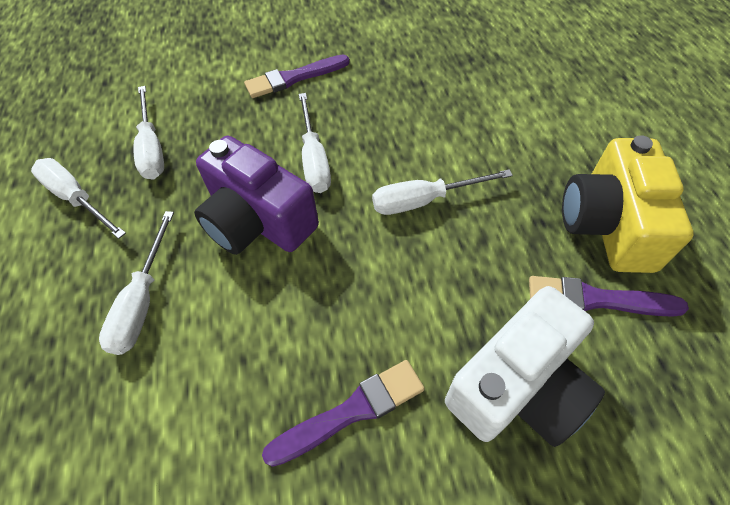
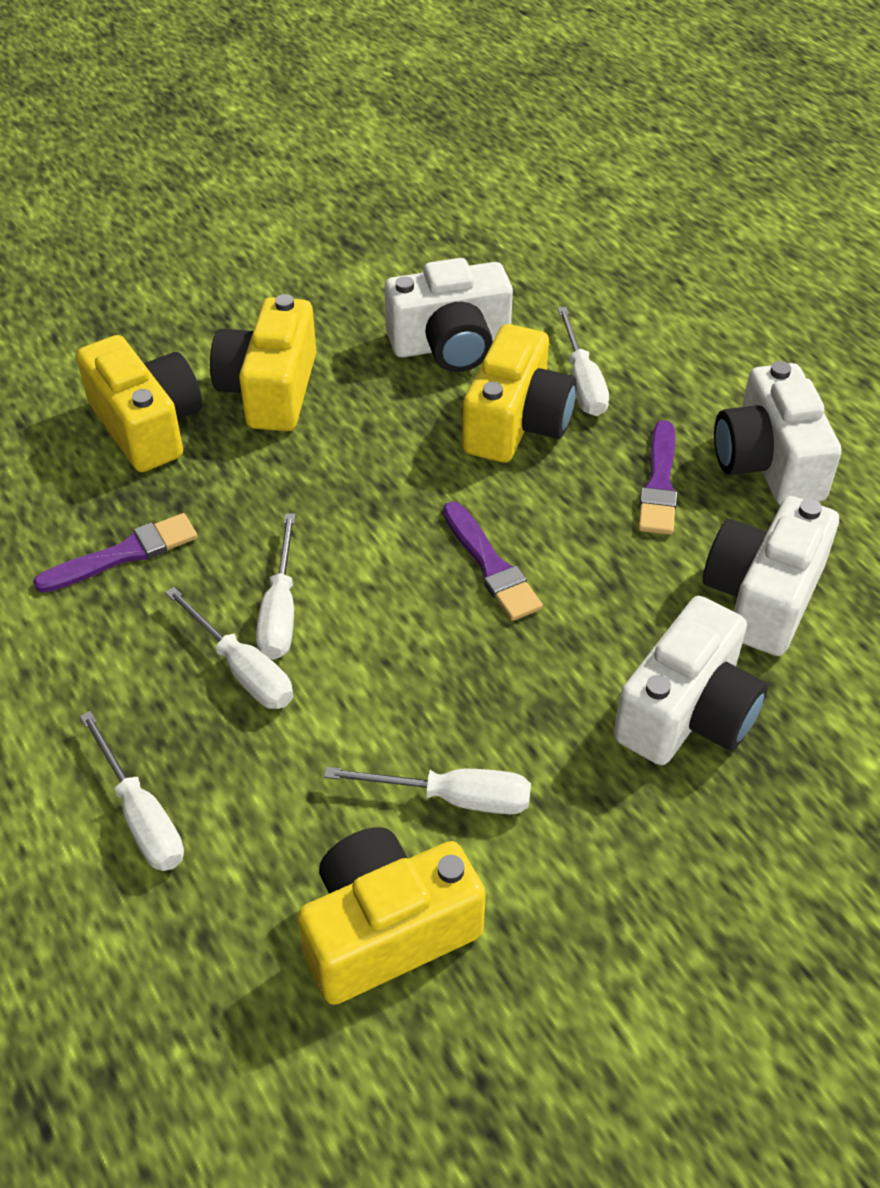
purple camera: [194,136,319,255] = 1 -> none = 0
white camera: [445,286,605,447] = 1 -> [384,258,513,372] [614,596,768,765] [703,496,839,656] [714,361,842,505] = 4
yellow camera: [562,135,694,273] = 1 -> [76,335,202,472] [210,294,316,431] [298,827,486,1005] [462,324,577,463] = 4

